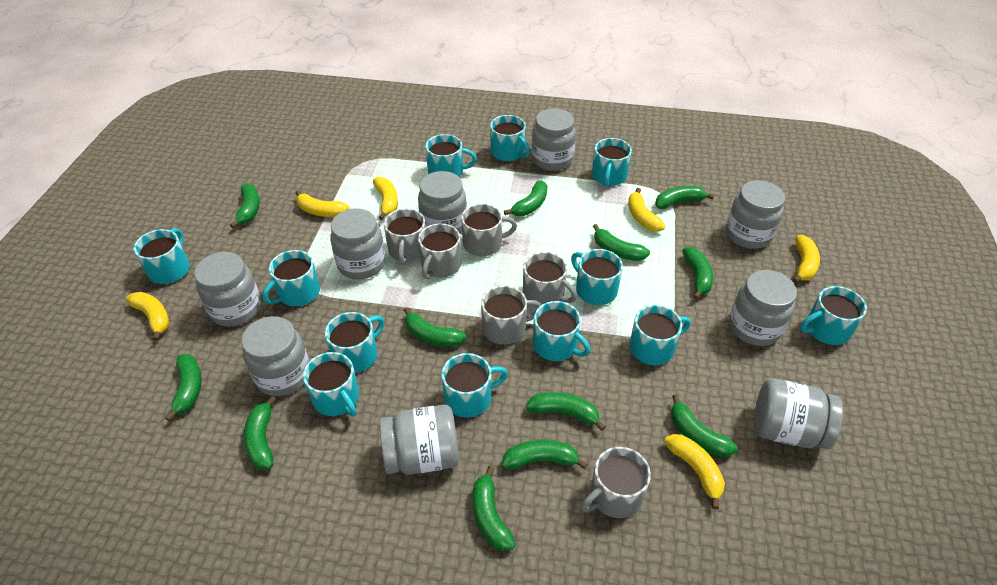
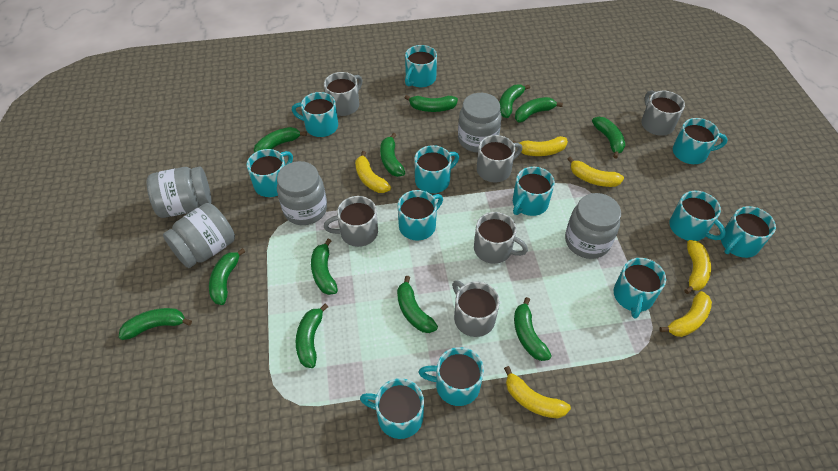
grey jar: [194,252,261,327] [241,316,309,396] [330,208,386,279] [380,405,459,475] [418,171,467,233] [531,108,576,171] [726,180,785,249] [729,270,797,346] [754,378,843,449] = 9 -> [146,167,211,218] [163,203,235,268] [277,161,327,225] [458,93,502,152] [565,193,621,259] = 5

